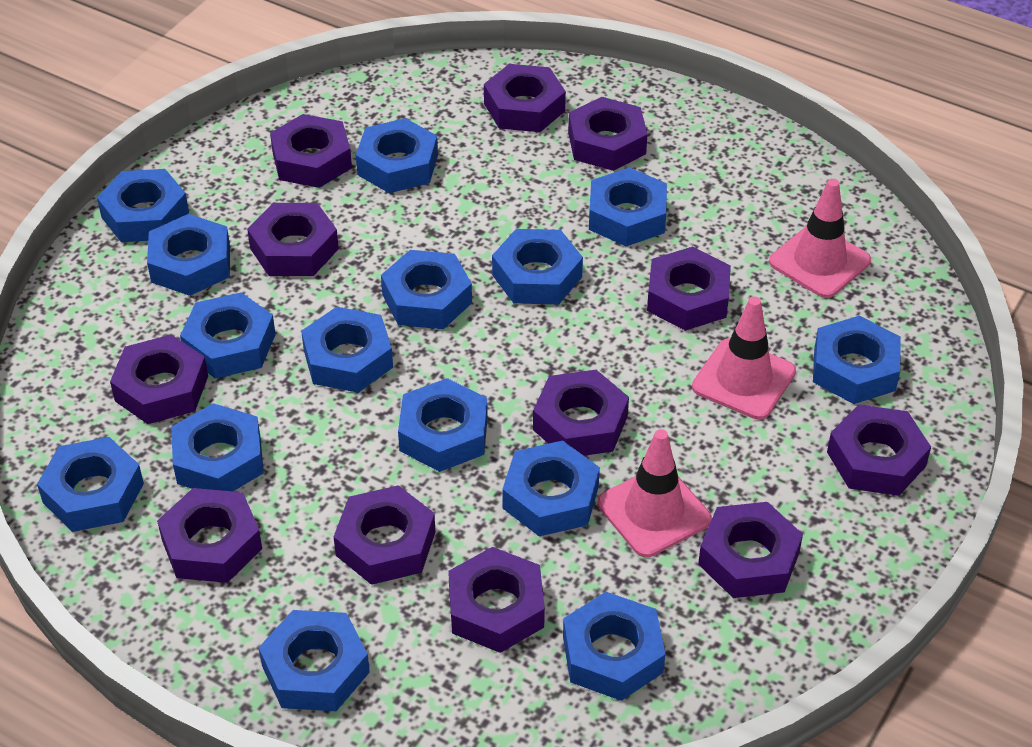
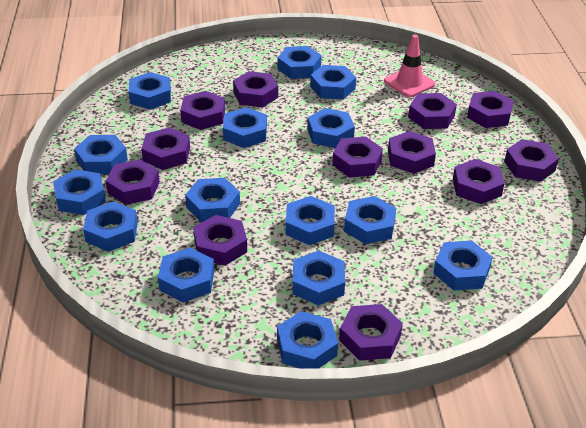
pink traffic cone: [598,429,712,558] [692,296,796,420] [769,179,871,298] = 3 -> [384,35,435,97] = 1

